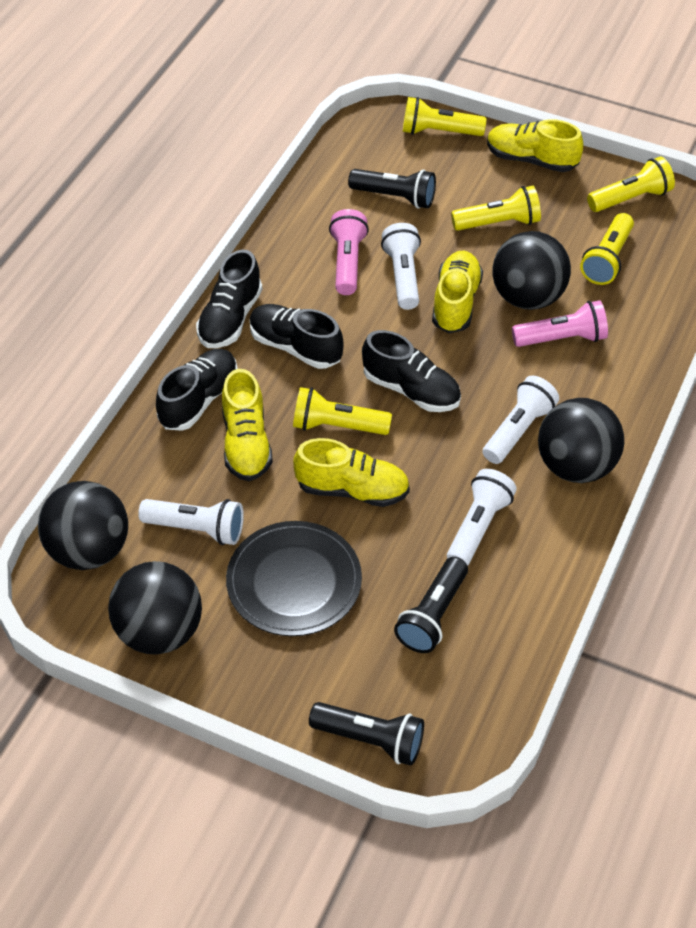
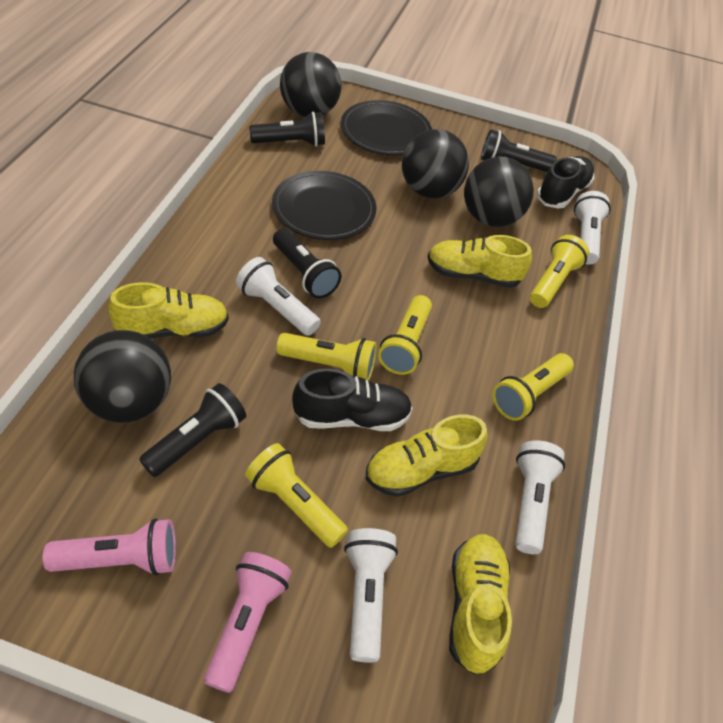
black flashlight: [309,702,424,766] [348,169,436,209] [394,557,468,653] = 3 -> [139,383,246,477] [249,112,325,147] [273,229,342,299] [481,129,557,172] = 4
black plate: [226,521,362,636] = 1 -> [272,171,376,240] [341,100,432,156] = 2
black shoe: [156,349,238,431] [196,250,262,348] [250,304,344,369] [362,330,461,412] = 4 -> [292,369,413,431] [536,156,594,208] = 2

